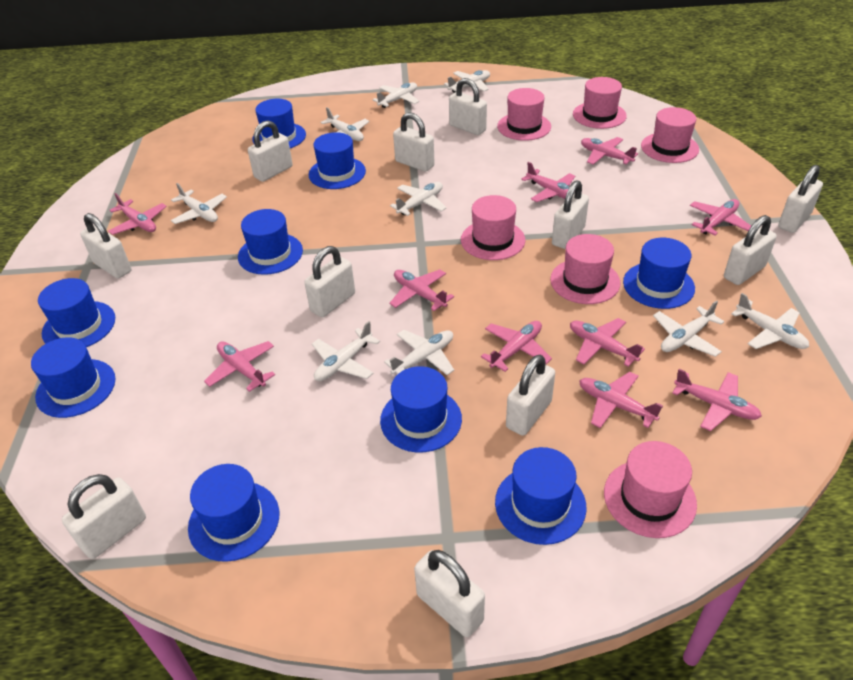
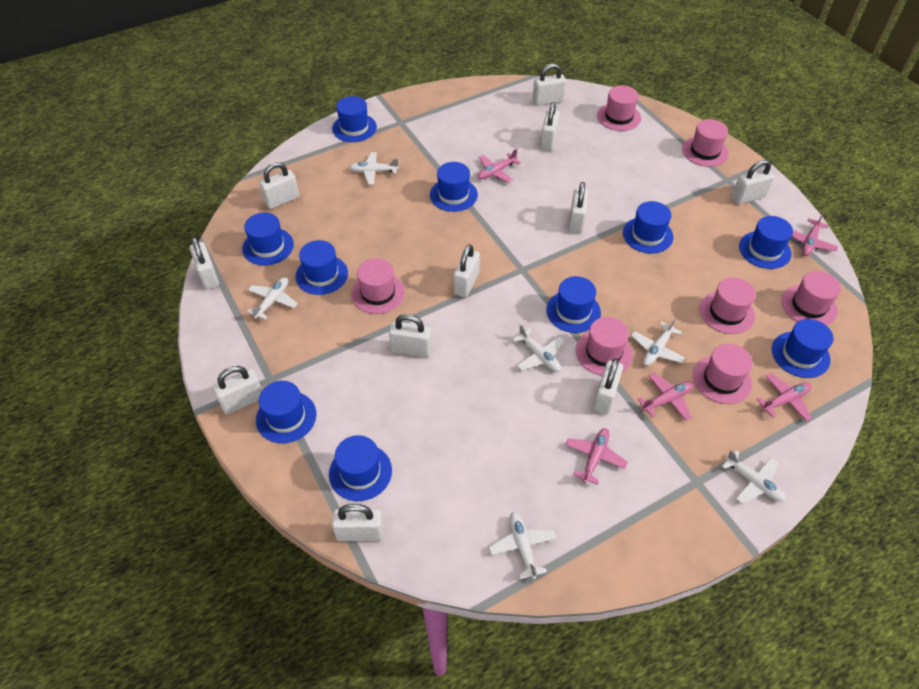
blue hat: [31,337,115,418] [38,278,115,347] [188,464,279,562] [238,209,303,275] [252,99,306,148] [308,132,366,189] [380,366,462,452] [495,447,587,545] [623,238,695,309] = 9 -> [242,213,294,265] [256,381,316,443] [295,240,348,295] [329,435,392,501] [332,96,377,142] [430,162,478,212] [546,276,601,333] [623,201,673,253] [739,216,793,269] [772,319,834,378] = 10
pink hat: [461,195,525,260] [497,88,551,141] [550,234,621,304] [573,77,627,129] [604,441,697,538] [641,107,699,163] = 6 -> [351,258,405,314] [576,317,633,375] [597,85,641,131] [682,119,729,167] [693,344,753,404] [700,277,756,334] [782,271,841,326] = 7
pink plane: [108,193,167,235] [204,341,275,392] [389,269,454,311] [481,321,552,372] [521,162,575,202] [570,318,645,367] [579,372,663,428] [581,137,638,165] [672,369,762,431] [690,199,751,235] = 10 -> [478,149,521,183] [565,428,628,485] [637,373,693,421] [756,373,812,421] [792,213,838,256] = 5
white plane: [171,183,227,224] [312,321,380,381] [321,107,369,141] [372,82,419,108] [384,330,454,375] [390,182,447,216] [444,70,490,93] [653,300,724,357] [731,293,809,349] = 9 -> [247,277,298,320] [349,152,399,185] [489,512,556,579] [512,325,564,372] [631,318,686,366] [721,450,786,504] = 6

